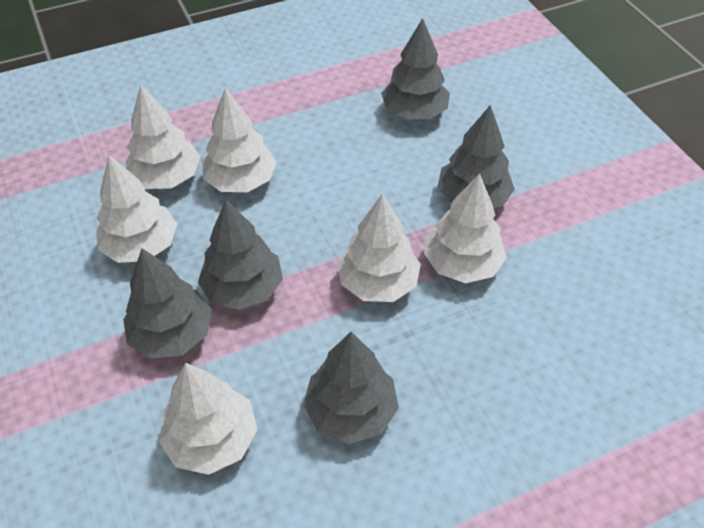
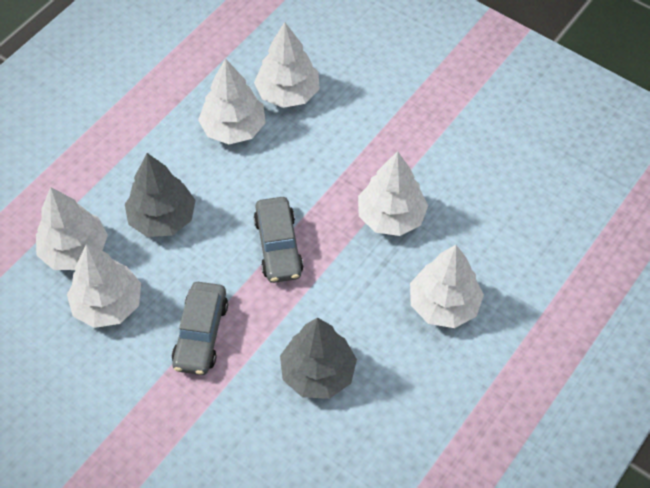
grey car: none = 0 -> [172,282,228,375] [254,197,304,283] = 2
grey tree: [123,248,212,359] [198,200,283,310] [303,332,399,444] [381,18,450,119] [437,105,515,208] = 5 -> [125,153,196,237] [280,317,357,399] = 2

